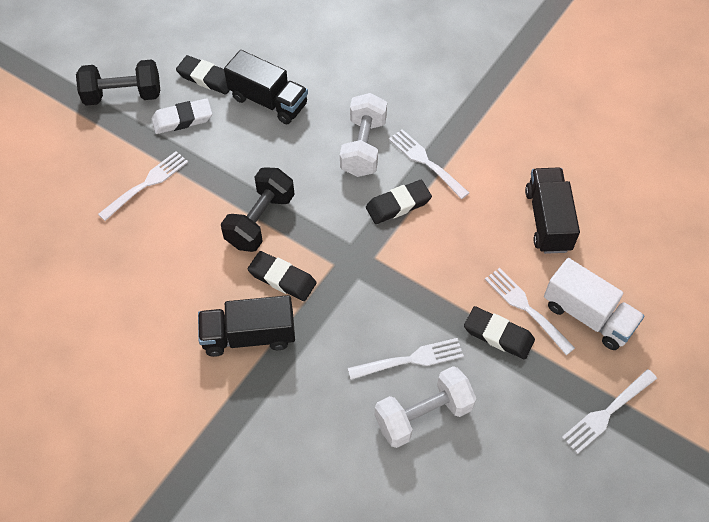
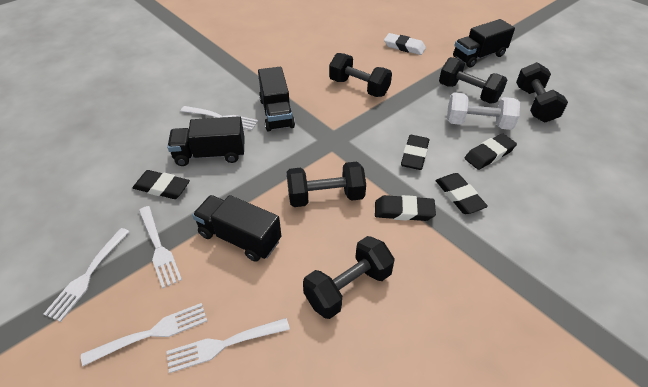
black dumbbell: [76,59,160,106] [221,167,295,252] = 2 -> [287,161,366,207] [303,236,395,319] [329,53,392,97] [439,57,507,103] [516,62,568,122] = 5
black eraser: [176,55,230,95] [248,251,317,301] [366,180,432,224] [464,306,535,360] = 4 -> [133,170,190,199] [375,195,436,221] [401,135,429,170] [435,173,488,214] [464,133,517,170] = 5
black truck: [198,295,295,357] [224,50,308,124] [525,167,580,254] = 3 -> [167,116,245,166] [192,195,281,262] [258,67,295,132] [453,19,515,68] = 4
white dumbbell: [340,93,387,177] [375,366,476,448] = 2 -> [447,92,520,130] = 1
white truck: [544,258,645,350] = 1 -> none = 0

